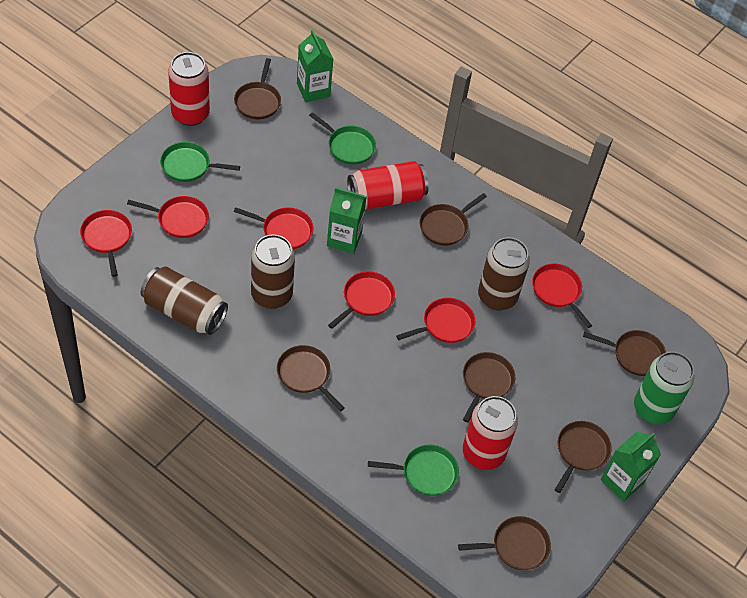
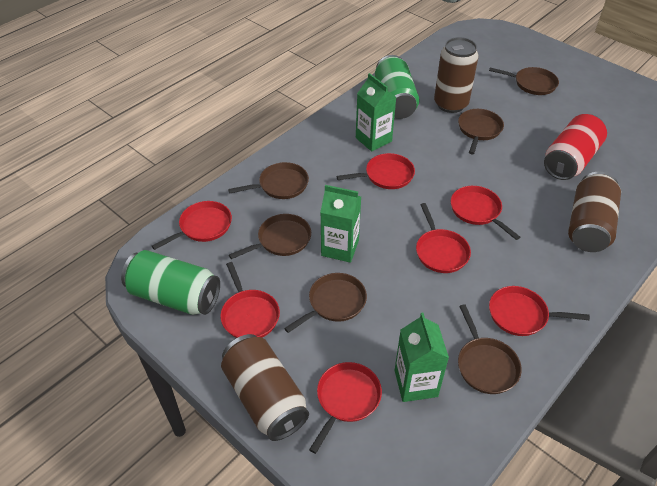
brown pan: [234,58,281,119] [277,345,345,412] [419,193,487,246] [458,516,551,570] [463,352,515,422] [555,421,611,493] [583,330,666,376] = 7 -> [228,162,309,199] [229,214,311,259] [284,273,367,333] [458,109,504,154] [458,304,522,394] [489,67,559,95] = 6
green can: [634,352,694,424] = 1 -> [121,250,220,315] [375,55,419,119] = 2
green pan: [160,142,240,182] [309,112,376,165] [368,445,459,496] = 3 -> none = 0
red can: [168,52,210,126] [347,161,429,210] [463,396,518,470] = 3 -> [544,114,607,180] = 1
red pan: [80,210,132,277] [127,196,209,238] [234,207,314,249] [328,271,395,329] [396,298,475,343] [532,264,592,328] = 6 -> [152,201,232,250] [220,262,280,338] [309,362,382,454] [336,153,415,189] [416,203,471,273] [451,186,520,240] [489,286,590,336] = 7

